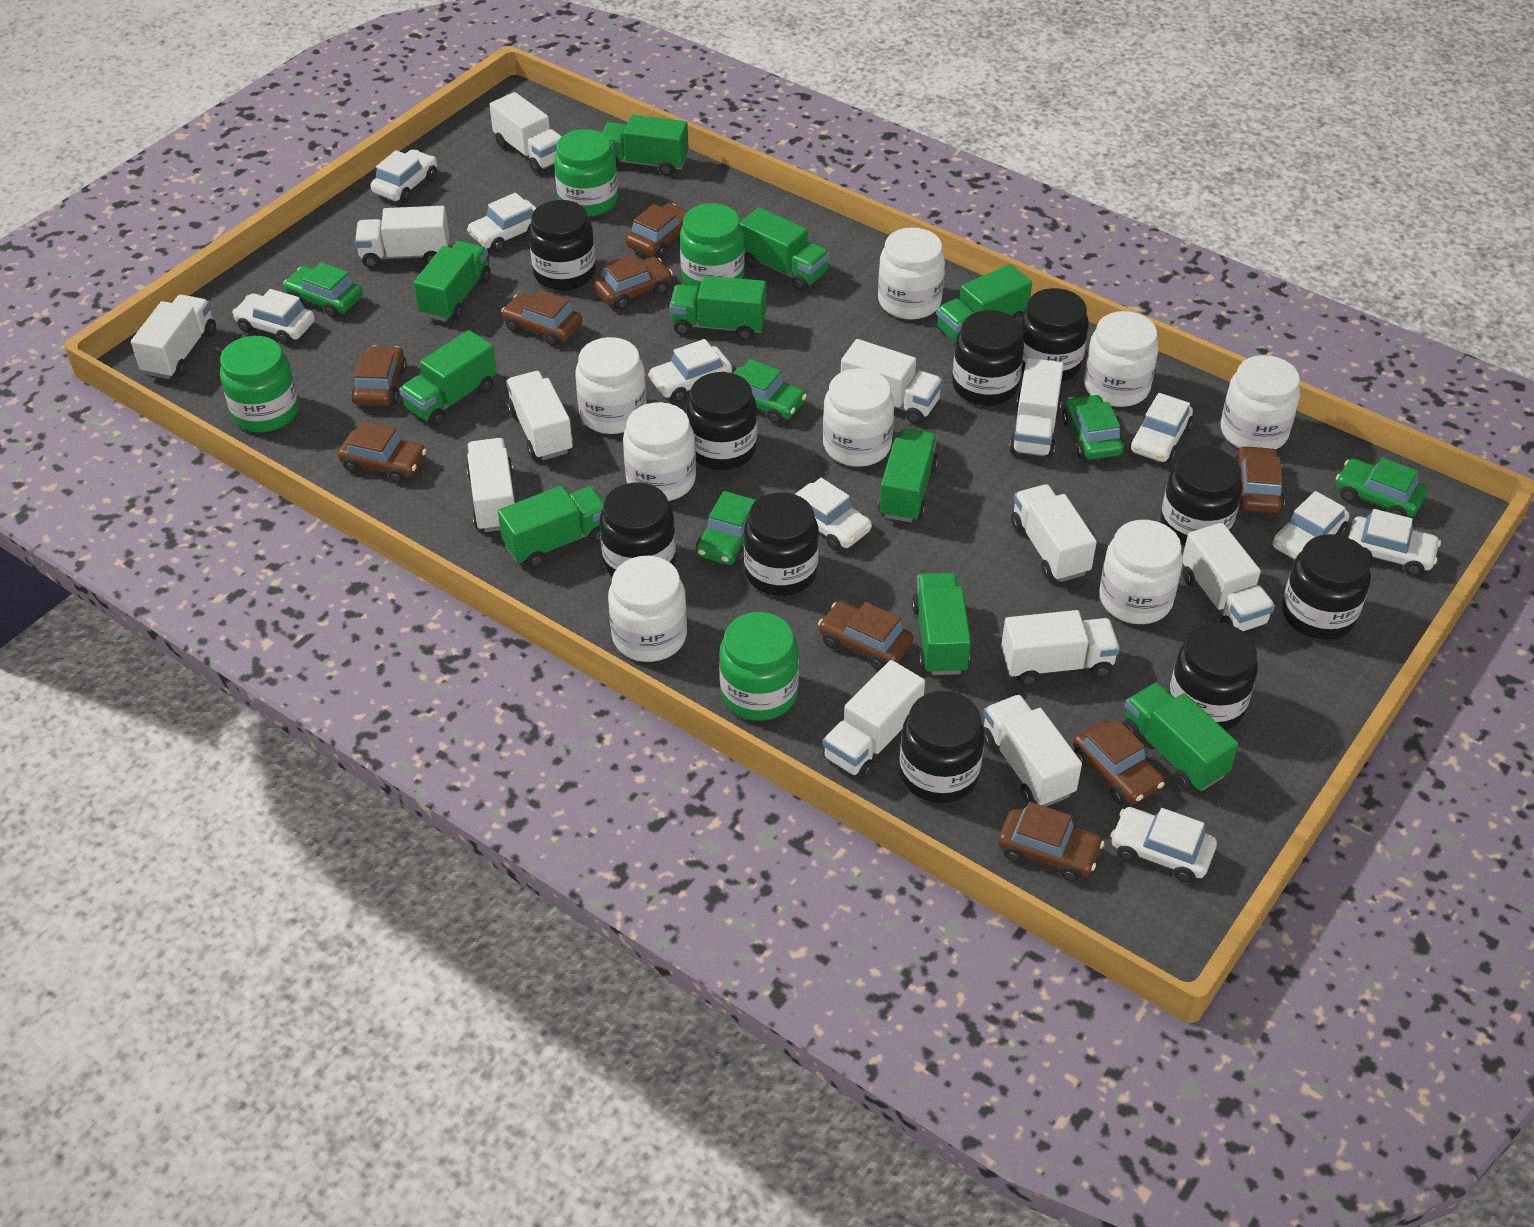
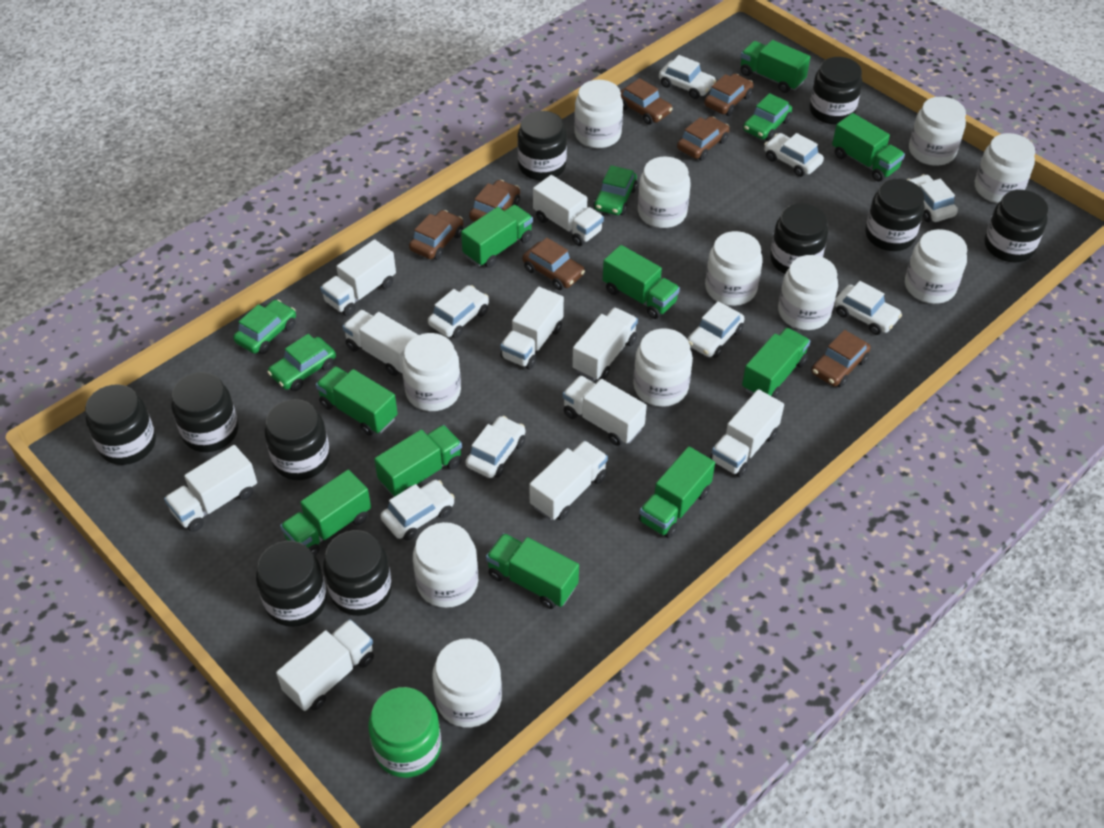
brown car: [338,421,427,483] [351,345,407,407] [501,290,582,346] [593,254,673,310] [626,203,688,259] [818,601,913,671] [998,802,1104,882] [1073,718,1165,805] [1234,445,1285,513] = 9 -> [409,210,463,260] [469,180,520,222] [523,238,585,290] [620,78,673,125] [677,116,729,161] [704,74,753,116] [811,330,871,388] = 7
green car: [283,262,363,318] [696,491,756,565] [733,359,807,424] [1062,394,1124,460] [1336,457,1427,517] = 5 -> [233,300,296,354] [267,334,336,391] [593,165,638,215] [743,93,792,141] = 4
green jar: [220,336,299,432] [554,129,618,217] [680,203,745,288] [719,612,799,721] = 4 -> [368,687,442,778] = 1
white car: [232,289,315,345] [371,150,437,203] [467,193,536,252] [648,339,732,402] [795,478,872,551] [1111,807,1217,883] [1129,393,1193,463] [1272,491,1350,560] [1348,509,1441,576] = 9 -> [380,480,455,540] [428,285,489,338] [465,416,525,478] [659,55,716,99] [687,301,745,358] [764,133,824,177] [834,281,902,335] [907,174,958,222] = 8
white jar: [575,337,647,434] [608,556,687,662] [623,402,696,501] [823,368,894,467] [878,227,945,319] [1084,311,1159,407] [1099,520,1183,624] [1221,355,1300,450] = 8 -> [402,333,461,411] [413,522,478,608] [432,638,502,728] [574,80,623,148] [633,328,693,407] [638,156,691,228] [705,231,763,306] [778,255,838,330] [905,229,967,304] [909,96,966,166] [975,133,1035,203] = 11
white truck: [131,295,216,379] [355,206,449,268] [466,438,515,532] [489,92,562,174] [506,371,573,460] [822,660,925,780] [841,339,943,424] [983,695,1082,807] [1001,610,1120,686] [1009,358,1064,459] [1011,484,1097,582] [1182,523,1275,631] = 12 -> [164,445,257,532] [276,619,374,711] [320,239,396,316] [342,310,418,376] [500,287,564,370] [529,441,608,520] [533,175,604,246] [562,375,647,446] [572,307,638,381] [710,389,784,477] = 10

